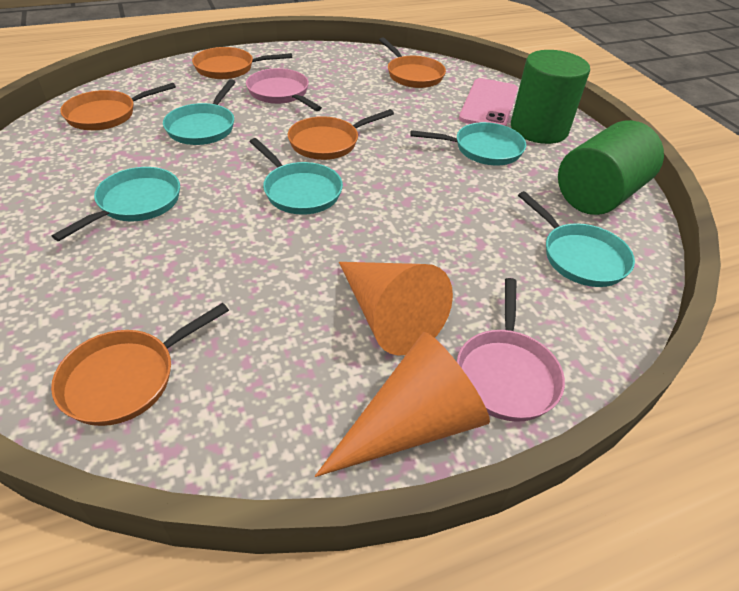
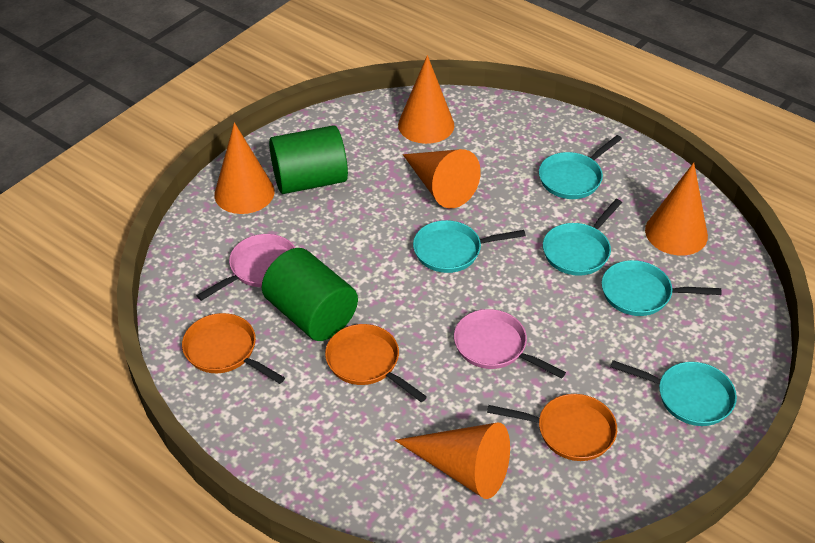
orange cone: [315,332,490,477] [339,262,453,355] = 2 -> [214,122,275,214] [395,422,510,499] [398,55,454,144] [403,149,481,208] [645,162,708,255] = 5
orange pan: [51,303,229,426] [60,83,176,130] [192,47,292,79] [288,109,394,160] [379,38,446,88] = 5 -> [182,313,285,384] [325,324,427,402] [487,394,617,461] = 3
pink phone: [459,78,518,126] = 1 -> none = 0

